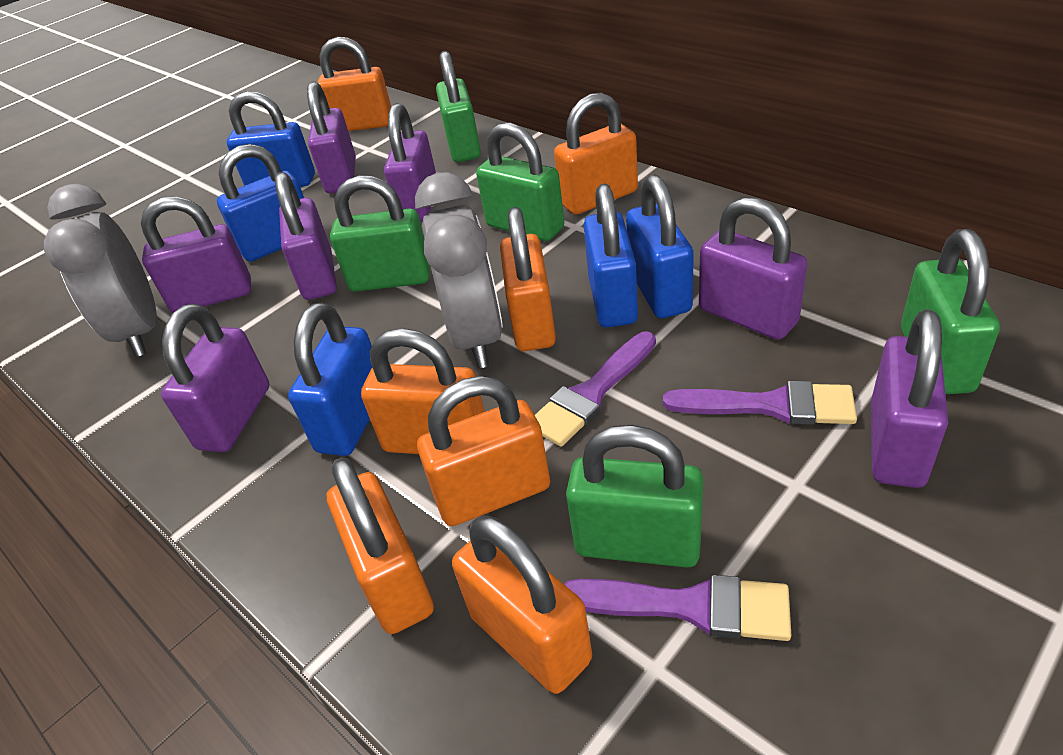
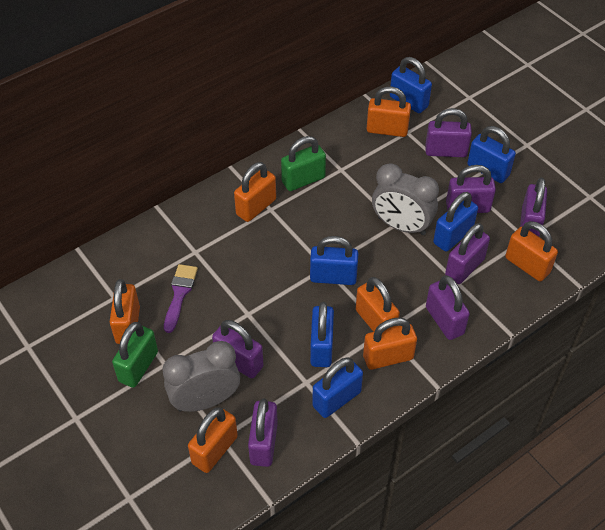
blue padlock: [217,144,304,262] [227,91,315,187] [288,303,372,456] [584,183,638,327] [626,174,694,318] = 5 -> [310,236,358,285] [310,302,334,367] [312,357,363,418] [390,57,432,113] [433,192,478,252] [467,126,516,183] = 6
green padlock: [330,175,430,292] [436,51,481,162] [476,123,564,241] [566,425,703,568] [901,229,1000,394] = 5 -> [112,322,158,388] [281,136,326,191] = 2
purple brush: [535,331,656,447] [564,575,791,641] [663,381,857,425] = 3 -> [164,264,198,333] = 1

